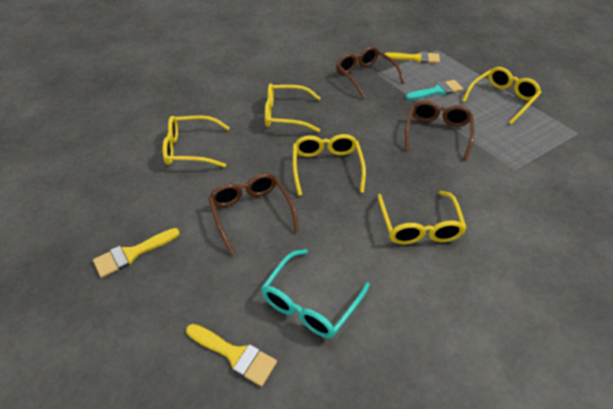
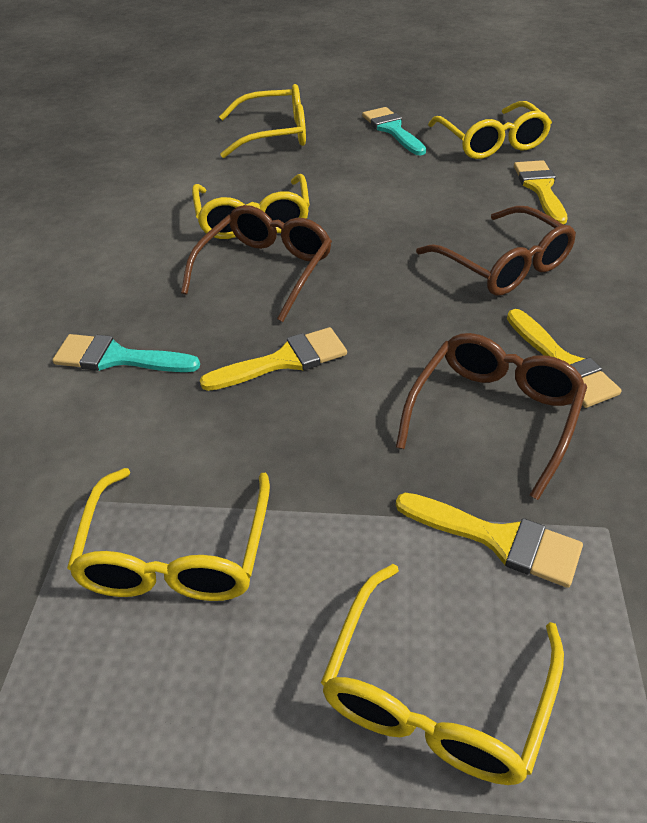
turquoise brush: [406,80,463,100] = 1 -> [52,334,200,372] [362,107,426,156] = 2
turquoise glasses: [261,249,370,338] = 1 -> none = 0
yellow brush: [93,228,180,278] [186,324,277,387] [385,52,440,64] = 3 -> [200,327,347,391] [396,493,583,588] [507,309,622,408] [514,160,568,225] = 4

